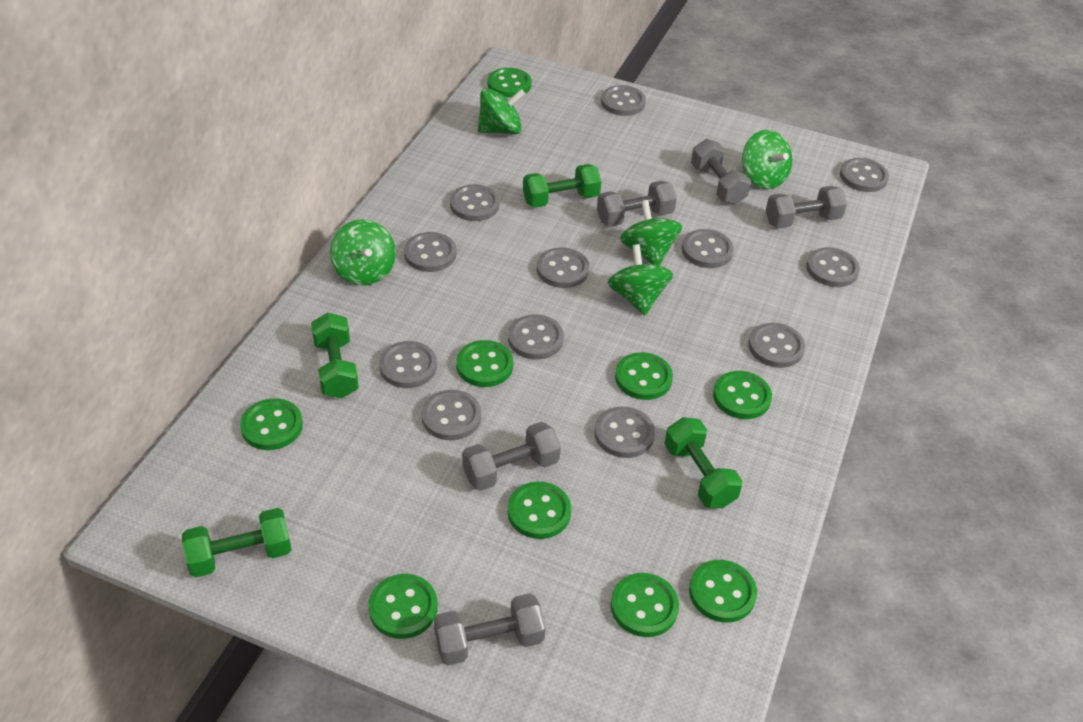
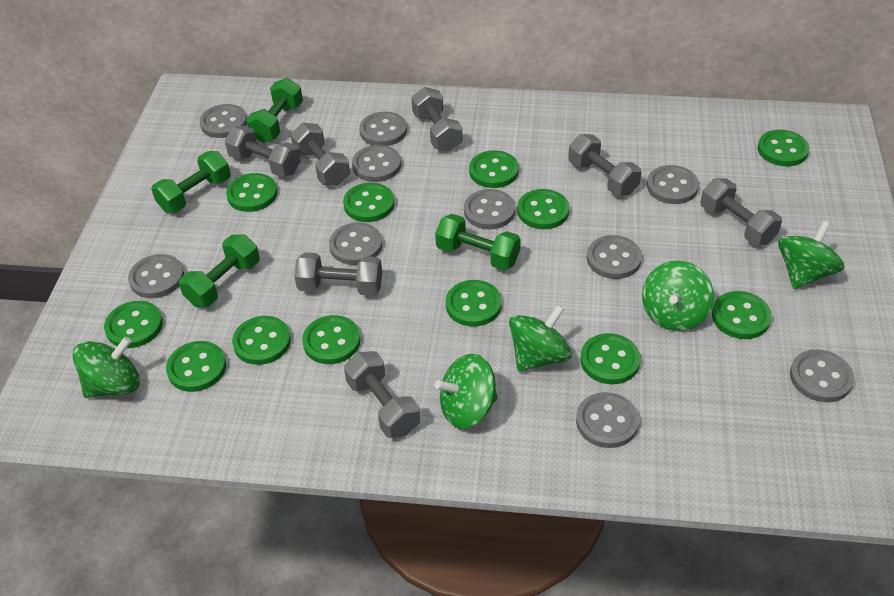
green button: [240,398,303,450] [368,574,438,639] [456,340,513,387] [488,68,532,98] [508,482,571,539] [611,573,679,637] [615,352,673,400] [689,560,757,623] [713,371,772,419] = 9 -> [104,301,163,348] [166,341,226,392] [226,173,277,212] [232,316,291,365] [302,315,360,364] [343,183,395,222] [446,280,502,326] [469,150,519,188] [517,189,569,229] [580,333,640,384] [712,291,772,339] [758,130,809,166] = 12
grey button: [379,341,437,388] [404,232,456,272] [421,390,481,440] [450,184,500,221] [508,314,564,360] [537,247,589,288] [595,406,655,458] [601,85,646,116] [682,229,734,268] [748,323,805,368] [806,247,860,287] [840,158,889,192] = 12 -> [128,254,184,298] [200,104,247,138] [329,223,382,265] [352,145,401,182] [359,112,407,146] [464,189,515,229] [576,392,639,448] [587,235,642,279] [647,165,699,204] [790,349,854,402] = 10
grey dumbbell: [434,593,546,666] [462,422,561,491] [597,180,677,227] [691,139,751,205] [766,186,847,228] = 5 -> [225,126,301,177] [291,123,350,186] [294,252,382,296] [344,351,420,438] [411,87,463,151] [568,134,641,196] [701,178,782,245] = 7

